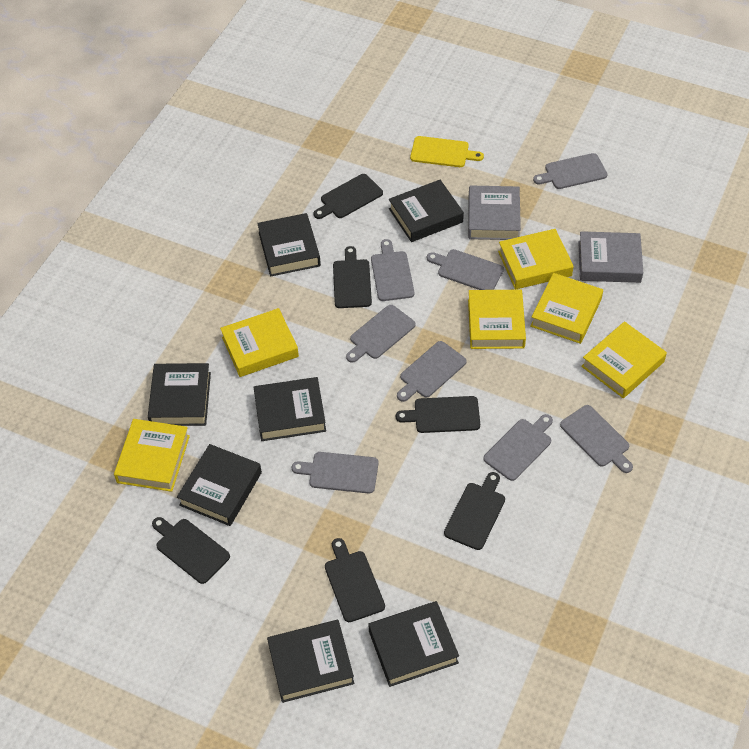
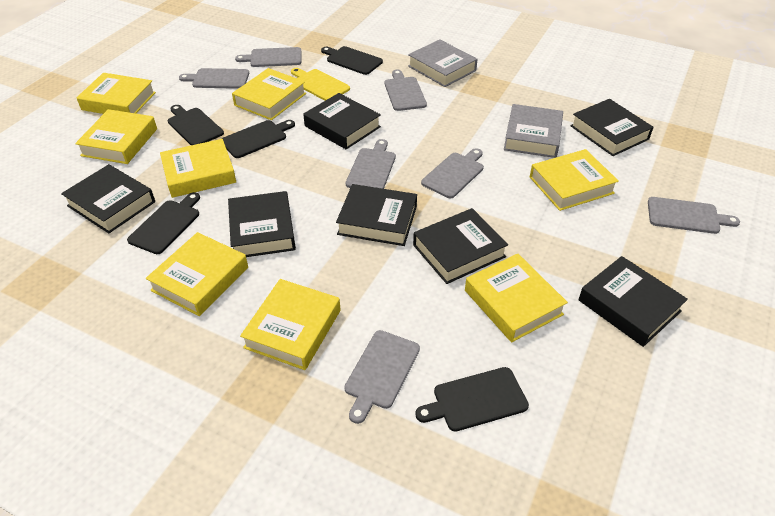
black cutting board: [152,517,230,584] [314,174,383,219] [325,538,385,622] [333,246,372,308] [396,396,480,433] [444,472,505,550] = 6 -> [127,192,200,254] [168,105,224,145] [222,120,295,158] [321,46,383,75] [415,367,529,432] = 5
grey cutting board: [292,452,379,494] [346,305,416,363] [371,239,415,301] [397,341,467,402] [427,249,504,290] [483,414,553,481] [533,153,608,189] [560,405,633,473] = 8 -> [179,68,249,89] [235,47,301,67] [344,330,420,424] [346,139,396,189] [385,70,427,111] [421,148,484,198] [648,197,740,234] = 7
yellow book: [114,419,190,492] [220,308,299,377] [468,290,526,349] [498,229,574,289] [530,273,603,344] [581,321,667,398] = 6 -> [75,109,157,164] [76,73,156,114] [146,232,248,316] [160,139,236,198] [232,68,306,120] [240,279,341,370] [465,253,568,342] [530,149,619,211] = 8

